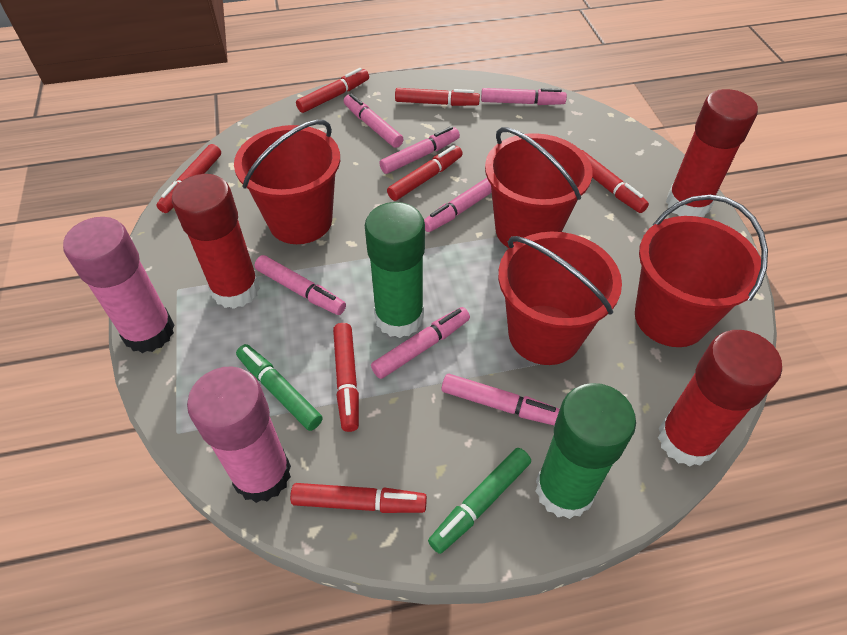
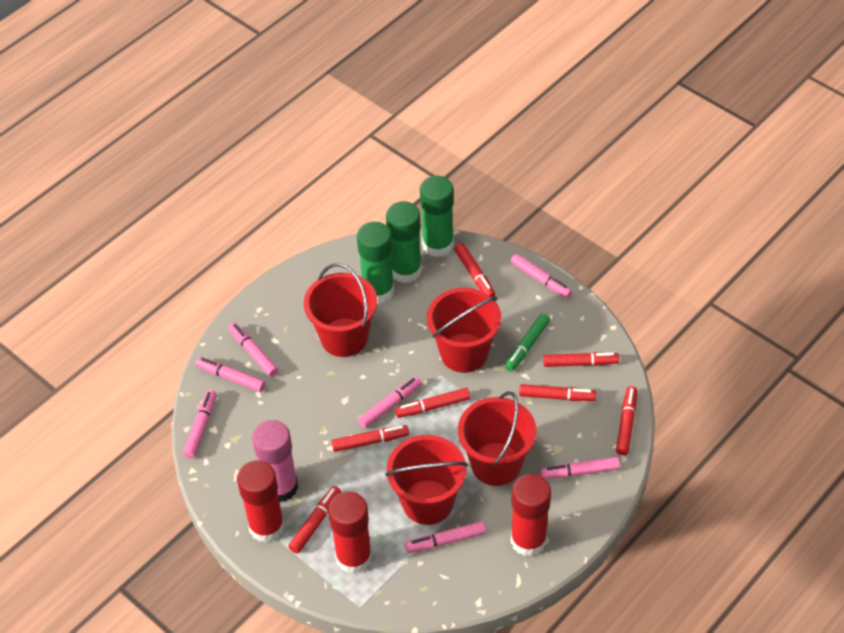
green glue stick: [365,202,425,338] [535,383,636,519] = 2 -> [357,222,394,304] [386,201,422,283] [420,176,454,257] = 3
green marker: [236,344,323,431] [428,448,531,554] = 2 -> [505,313,550,372] = 1
pink glue stick: [63,217,175,353] [187,367,291,503] = 2 -> [252,420,298,502] = 1

